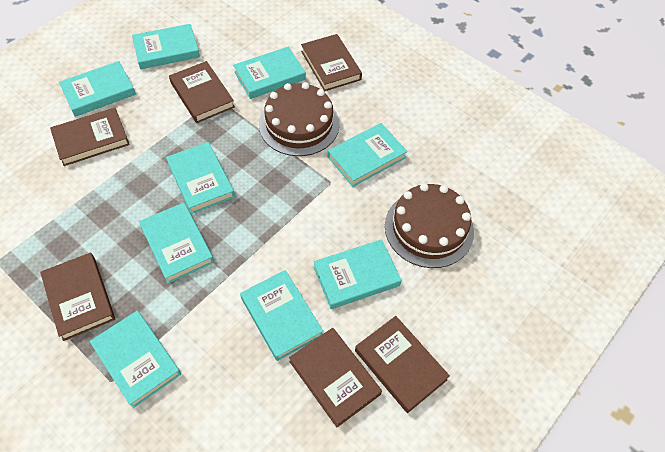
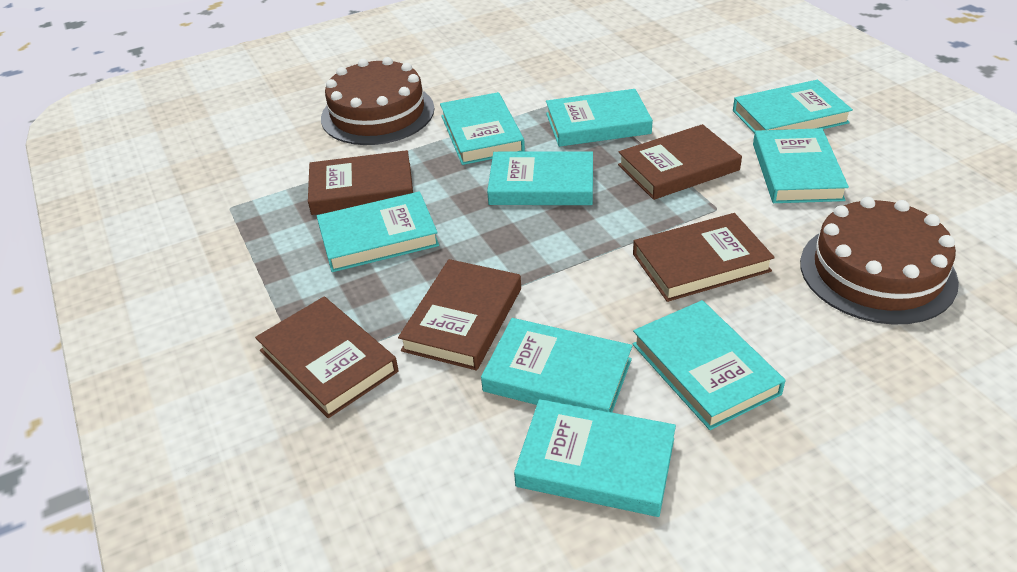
brown book: [40,253,115,341] [50,108,130,166] [169,61,235,123] [289,328,382,427] [301,34,362,91] [355,316,450,413] = 6 -> [255,297,398,418] [308,150,413,215] [398,259,521,370] [618,124,742,200] [633,213,775,302] = 5

